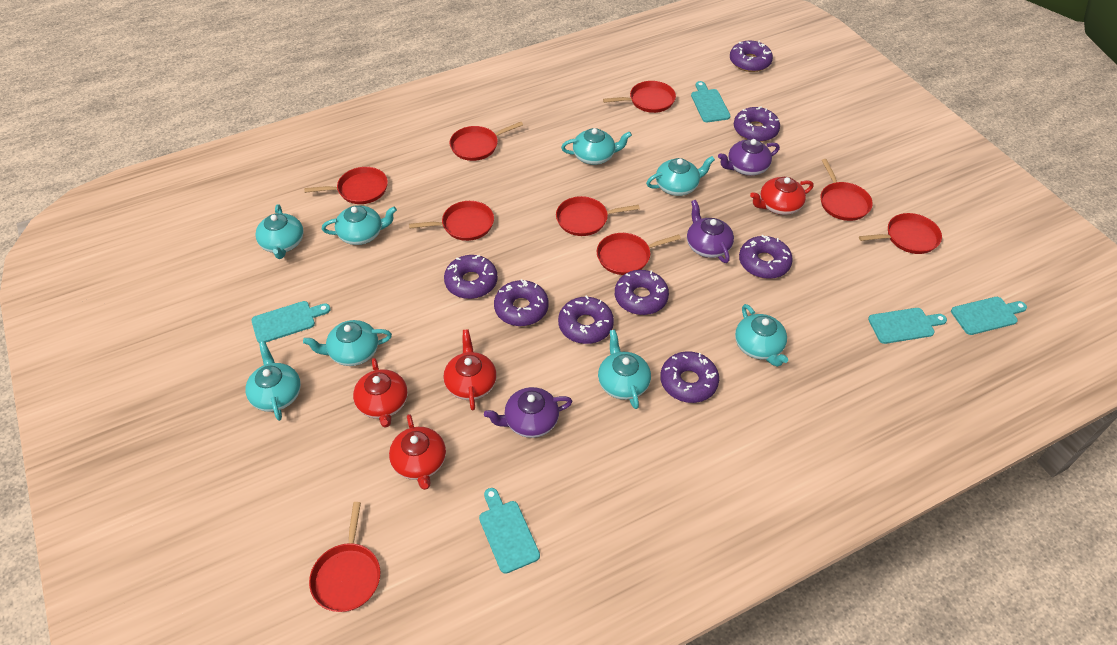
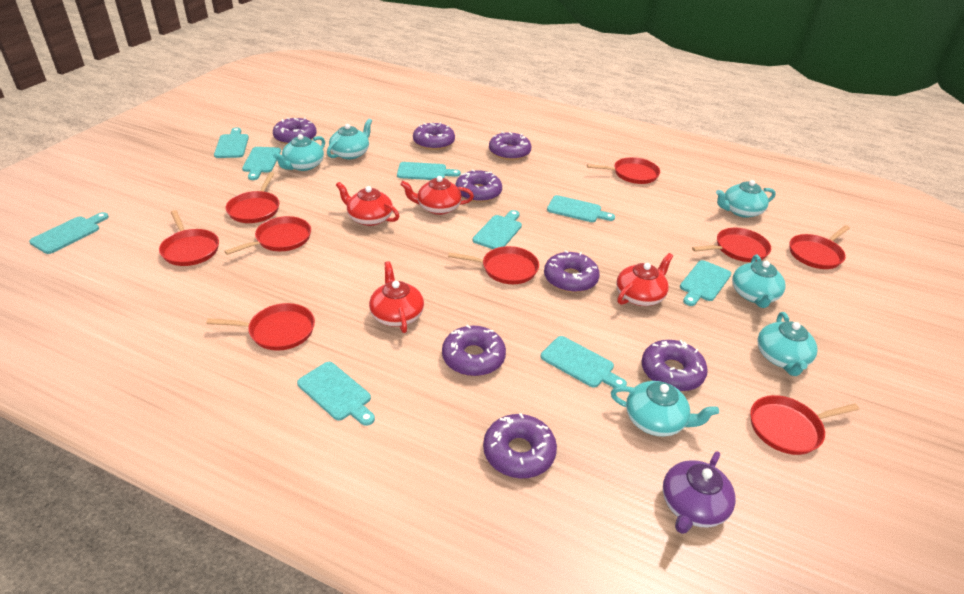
purple teapot: [484,387,573,438] [687,200,734,263] [718,139,780,176] = 3 -> [663,451,736,534] = 1
turquoise cutting board: [251,301,331,343] [479,488,540,574] [691,81,730,122] [868,308,947,344] [951,297,1027,335] = 5 -> [29,212,109,254] [214,127,249,158] [242,147,281,180] [297,362,375,426] [397,162,461,180] [473,210,522,249] [541,336,627,388] [547,195,615,222] [680,260,731,306] = 9
turquoise teapot: [245,341,301,421] [255,204,304,259] [303,320,392,366] [322,206,397,245] [561,128,632,165] [598,330,651,409] [646,156,715,196] [735,304,788,367] = 8 -> [273,134,325,171] [327,118,372,159] [611,381,719,436] [716,180,776,218] [732,254,786,308] [757,312,818,376] = 6

